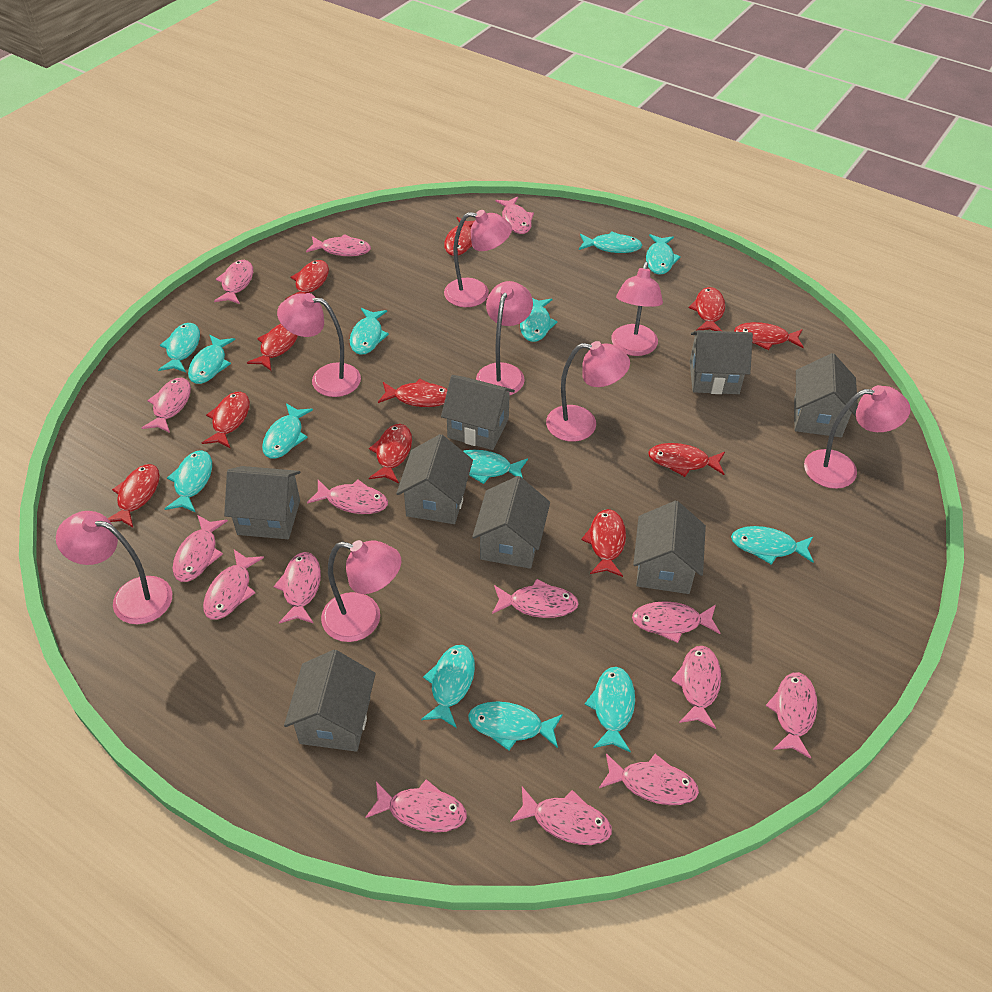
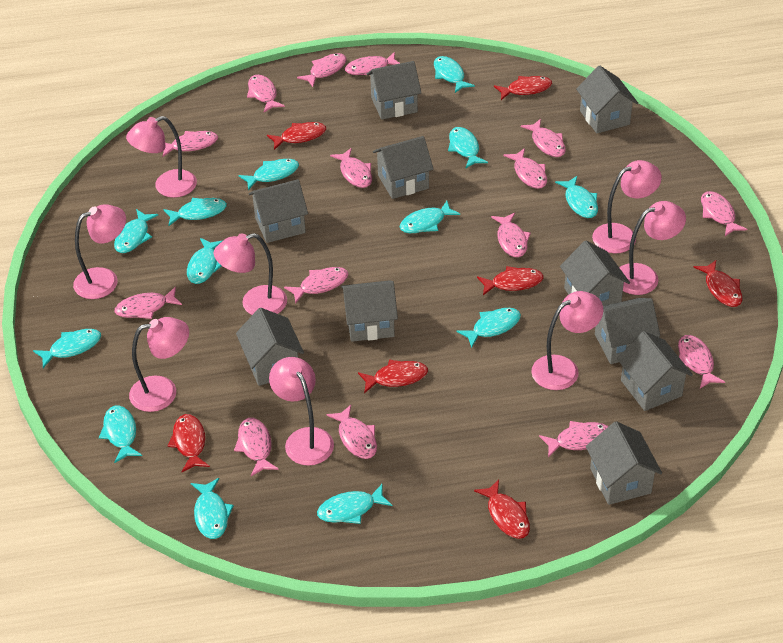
grey house: [224,466,300,539] [284,650,376,752] [396,434,473,524] [441,375,515,450] [472,476,550,569] [633,501,706,594] [690,330,753,394] [794,353,858,437] = 8 -> [236,308,304,386] [248,179,308,243] [341,280,398,342] [367,61,421,120] [373,136,434,199] [560,241,630,306] [576,66,638,133] [586,421,662,505] [595,298,660,364] [617,331,693,411] = 10
red fish: [108,464,160,528] [202,392,250,448] [247,324,298,371] [285,260,329,300] [369,424,412,483] [378,379,448,407] [444,217,474,256] [581,509,626,577] [648,443,725,477] [689,287,725,331] [734,322,804,350] = 11 -> [168,414,210,472] [267,122,326,150] [358,359,428,393] [474,479,530,539] [477,266,544,295] [494,76,552,100] [694,260,742,307] = 7

